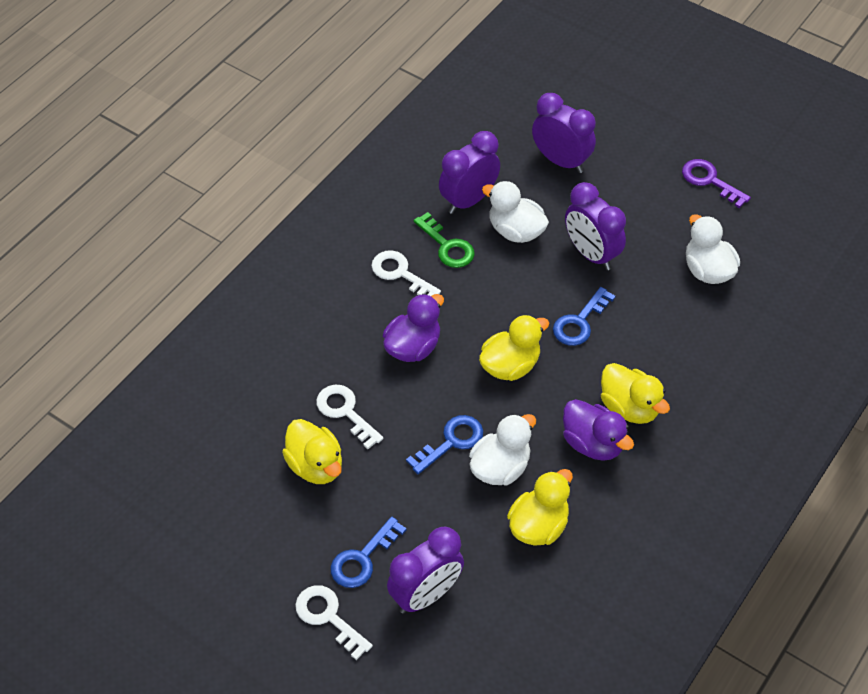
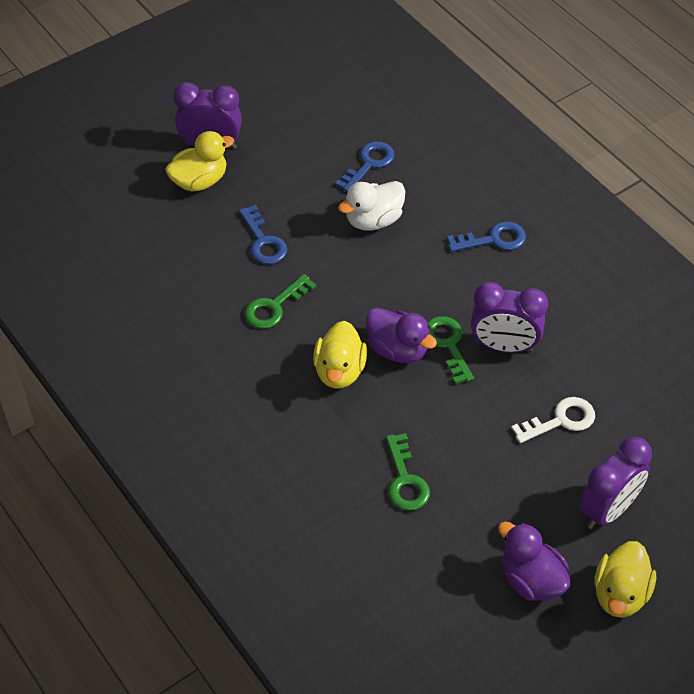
green key: [413,212,475,268] = 1 -> [244,274,316,329] [386,433,430,511] [427,316,474,384] = 3
purple clock: [387,527,464,614] [439,131,500,214] [532,93,596,173] [565,182,626,270] = 4 -> [173,82,242,149] [471,282,548,353] [579,437,652,529] = 3
purple key: [682,159,751,208] = 1 -> none = 0
white duck: [469,414,536,486] [482,181,549,243] [686,214,740,284] = 3 -> [338,181,405,231] = 1
white key: [295,585,373,660] [316,385,384,449] [371,250,441,296] = 3 -> [511,397,595,443] = 1
yellow duck: [282,419,342,484] [479,315,549,381] [507,469,573,546] [601,363,670,424] = 4 -> [165,131,234,191] [313,321,367,389] [594,541,656,618] = 3

